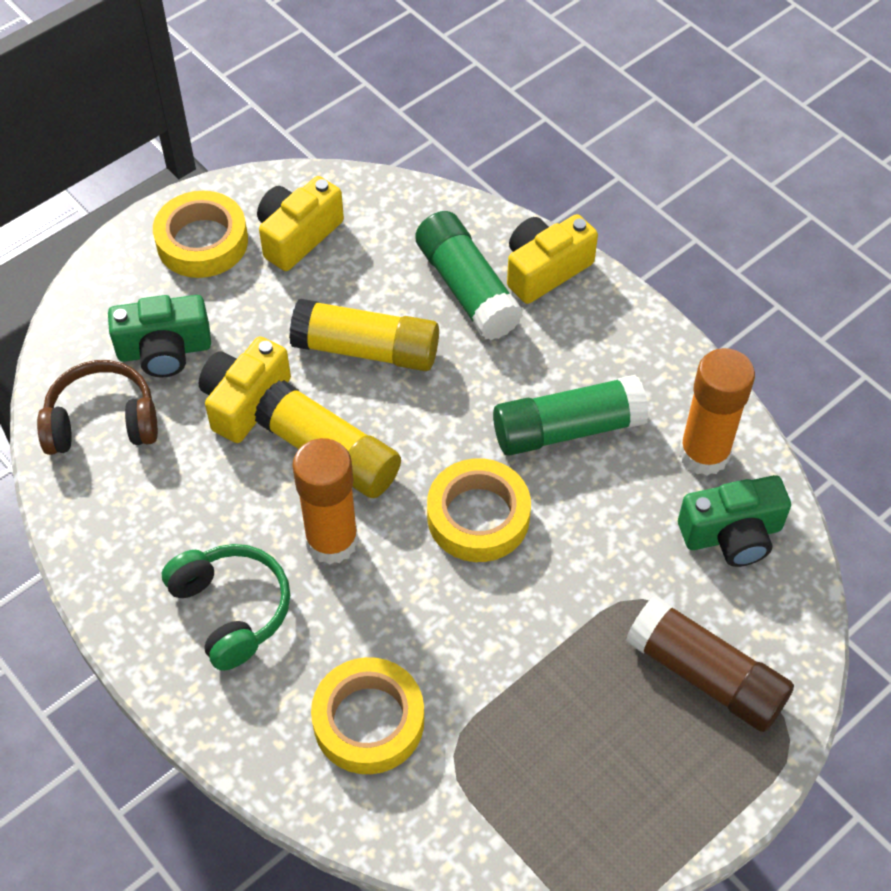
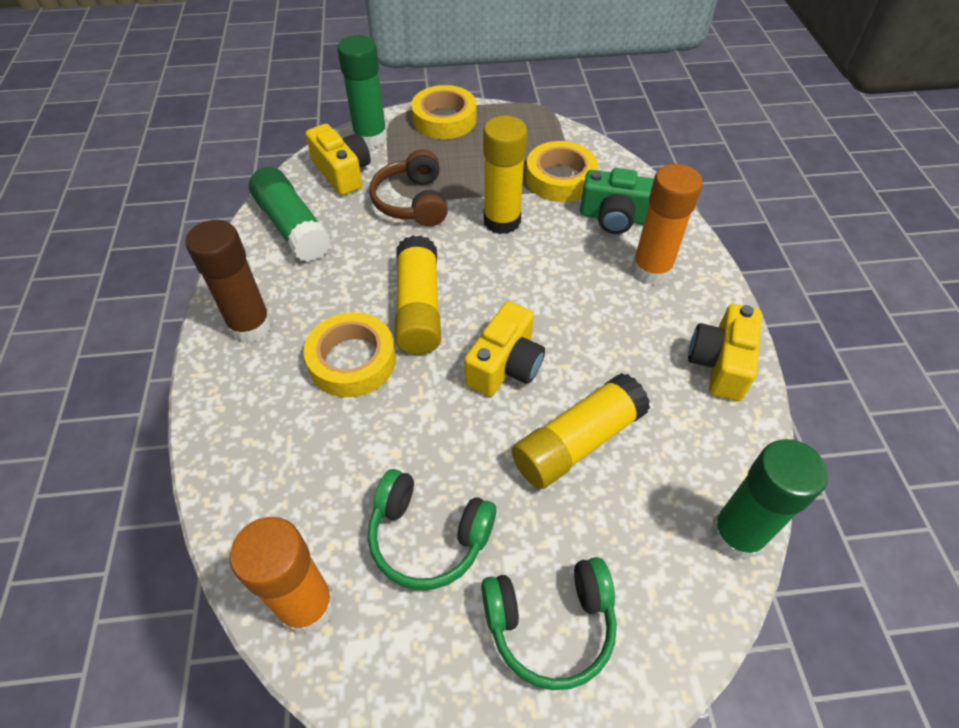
green camera: [108,295,211,378] [678,475,791,567] = 2 -> [580,168,654,234] = 1
green glue stick: [415,211,523,340] [493,375,649,456] = 2 -> [249,167,331,262] [337,35,388,148] [710,439,828,561] = 3
green headphones: [162,544,290,671] = 1 -> [368,469,496,590] [481,557,617,690] = 2
yellow glue stick: [254,381,401,498] [289,299,439,371] = 2 -> [395,235,441,355] [483,116,528,234] [512,373,650,489] = 3

